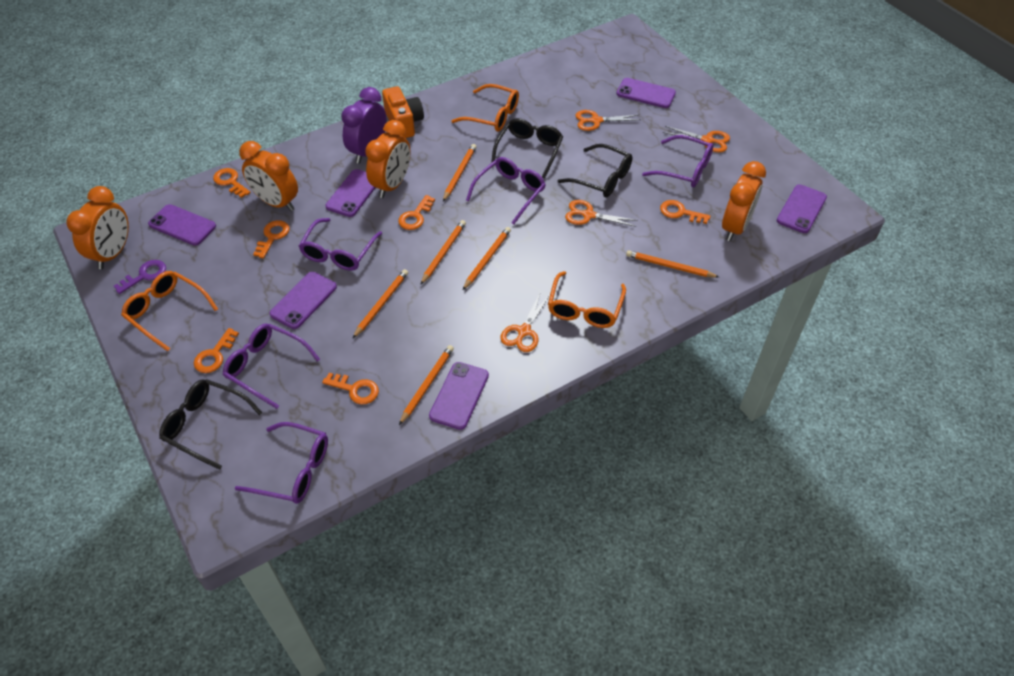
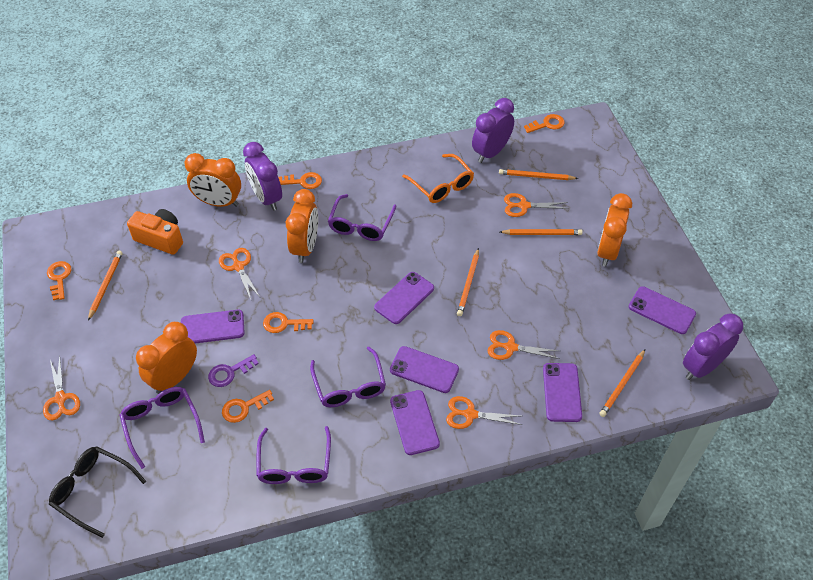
black glasses: [159,379,263,470] [491,118,563,179] [558,144,633,197] = 3 -> [49,446,146,538] = 1
orange glasses: [121,271,218,351] [452,84,519,132] [548,271,626,328] = 3 -> [402,154,474,203] = 1
orange key: [194,328,239,373] [213,168,251,198] [253,220,289,259] [322,373,379,404] [398,195,435,230] [660,200,711,224] = 6 -> [47,261,71,300] [222,390,274,423] [263,312,314,333] [278,172,322,189] [524,114,565,133] = 5
orange pencil: [353,269,408,338] [399,345,454,425] [420,220,466,285] [443,144,476,201] [463,227,511,290] [626,250,719,278] = 6 -> [88,251,123,321] [457,248,479,316] [499,169,579,180] [500,229,583,235] [599,349,645,417] = 5
orange scissors: [501,291,550,352] [565,200,638,227] [575,110,641,131] [663,126,730,153] = 4 -> [43,356,80,420] [219,248,260,299] [446,396,522,429] [487,330,560,360] [504,193,569,217] = 5
purple clock: [341,87,386,164] = 1 -> [243,142,282,211] [472,98,514,163] [683,314,743,380] = 3
purple glasses: [223,323,320,409] [235,422,328,504] [299,218,382,271] [466,157,546,225] [642,135,713,187] = 5 -> [120,387,205,469] [256,426,331,484] [310,347,386,407] [328,194,396,241] = 4

